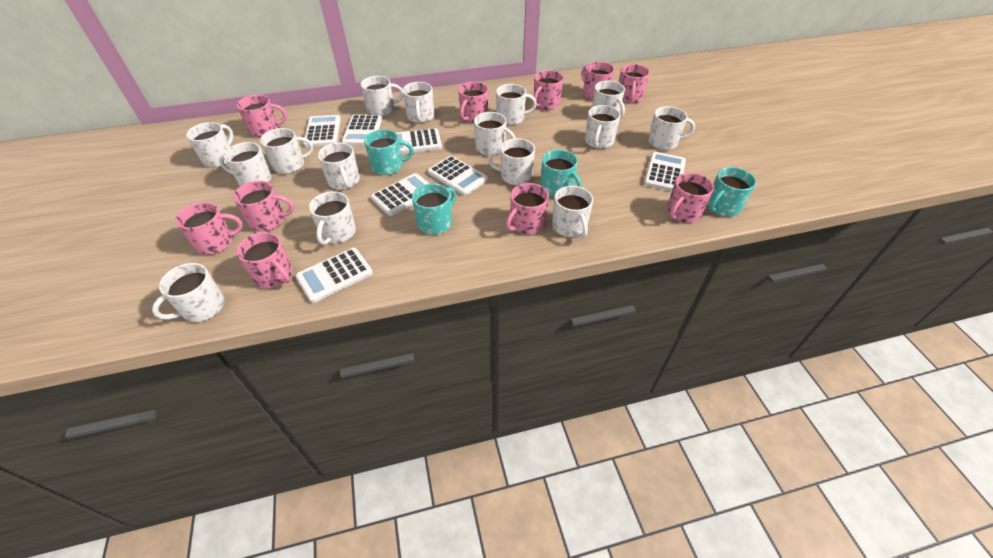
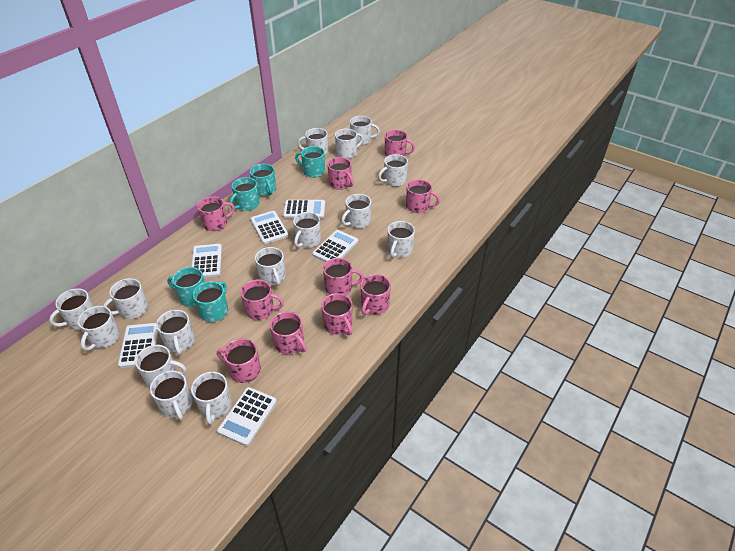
turquoise mug: [364,129,414,175] [412,183,456,235] [541,150,582,197] [707,167,756,217] = 4 -> [167,267,205,307] [193,281,228,322] [230,177,260,211] [250,164,276,196] [295,146,325,178] = 5
white calculator: [295,248,373,303] [303,115,341,147] [342,115,382,146] [371,173,430,216] [397,128,442,154] [428,156,488,196] [644,152,686,191] = 7 -> [118,323,158,368] [191,244,222,278] [217,387,277,446] [250,211,289,244] [283,200,325,218] [312,230,358,262] = 6

